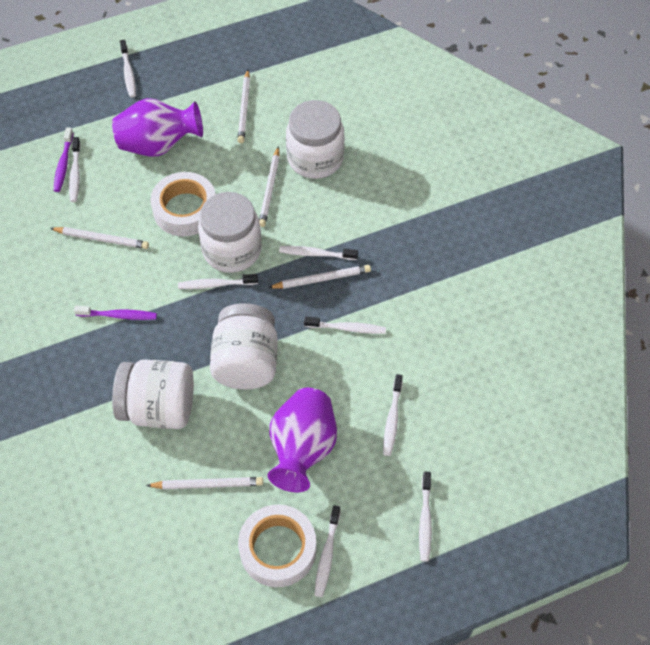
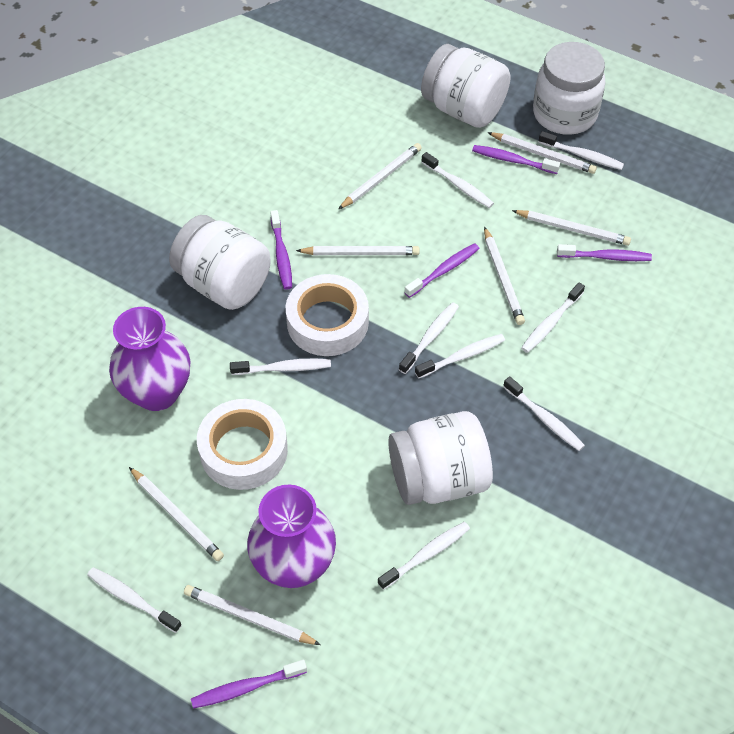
purple toothbrush: [54,127,74,192] [74,306,157,320] = 2 -> [191,660,307,709] [270,210,292,290] [404,243,479,298] [472,145,560,174] [557,244,652,261] = 5
white pencil: [50,227,149,249] [146,477,263,489] [237,69,250,143] [259,146,280,227] [268,265,371,289] = 5 -> [129,467,224,561] [184,585,321,645] [296,246,420,255] [338,143,422,209] [484,227,525,325] [487,132,597,174] [512,210,631,246] = 7
white toothbrush: [69,137,81,202] [120,40,136,97] [178,274,258,289] [279,246,358,260] [304,317,386,334] [315,505,341,597] [383,374,403,456] [419,472,432,562] = 8 -> [87,567,182,633] [230,359,331,375] [378,522,470,590] [399,302,459,374] [415,334,505,378] [421,152,494,208] [503,376,585,451] [521,282,585,353] [539,131,624,170] = 9

